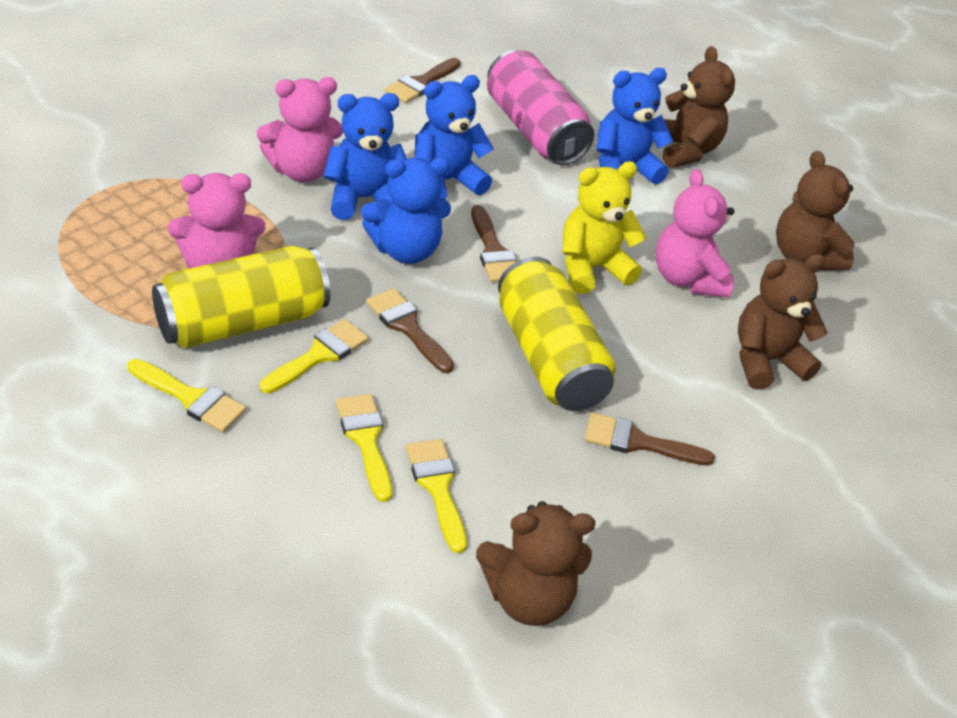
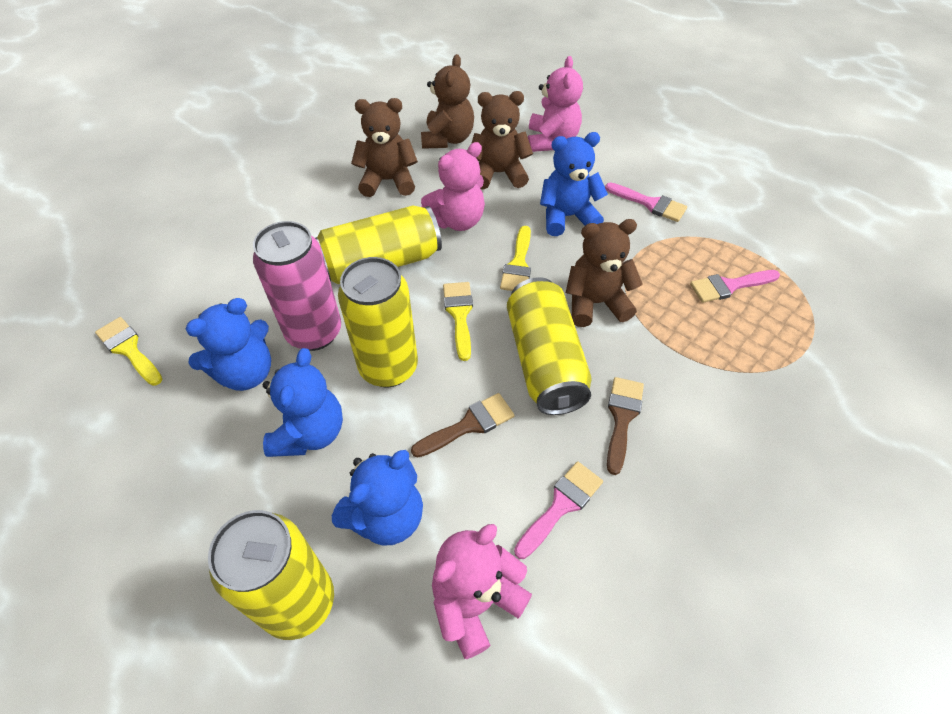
brown brush: [366,288,454,373] [385,58,461,103] [471,205,517,282] [585,413,715,466] = 4 -> [411,393,514,458] [607,377,644,475] = 2
pink brush: none = 0 -> [514,461,603,559] [605,183,687,222] [690,270,780,303] = 3
yellow brush: [127,359,246,432] [260,319,369,393] [336,394,392,502] [406,439,467,553] = 4 -> [95,317,162,386] [443,282,473,361] [500,226,531,291] = 3
yellow can: [152,246,330,348] [498,257,616,411] = 2 -> [208,510,334,640] [315,206,442,284] [338,257,418,387] [507,277,592,415] = 4
yellow teddy bear: [563,161,646,294] = 1 -> none = 0

